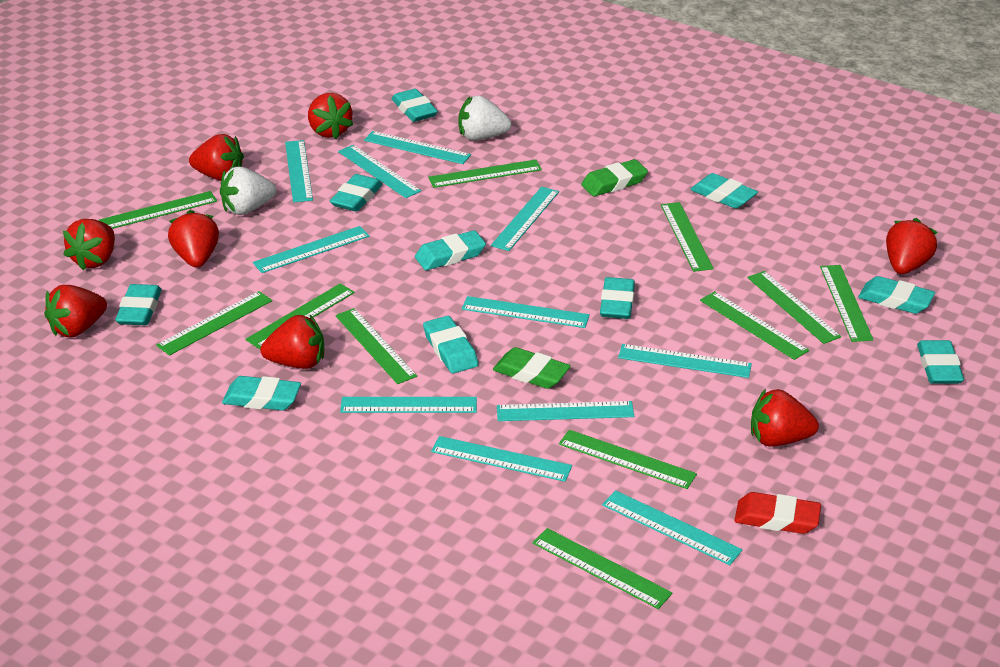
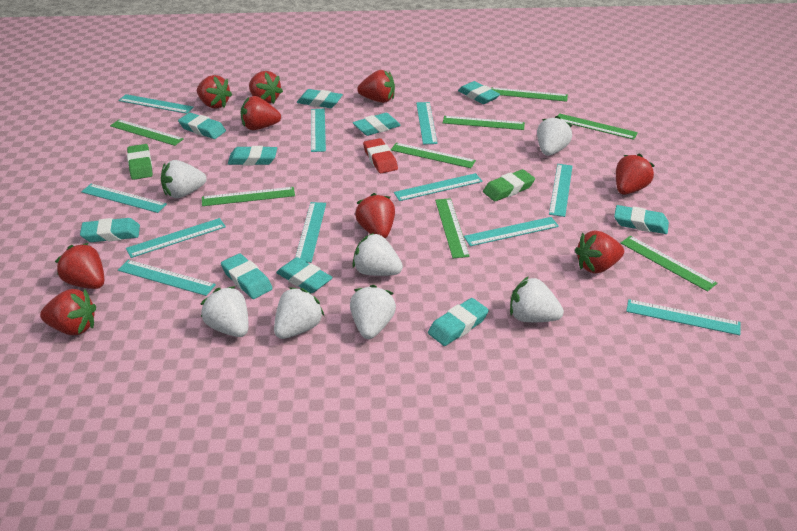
green ruler: [99,191,217,229] [156,291,272,356] [245,283,355,349] [335,308,417,384] [428,159,542,188] [532,528,672,609] [559,430,697,489] [661,202,714,272] [700,291,809,360] [747,271,841,344] [820,265,873,342] = 11 -> [110,119,184,146] [202,187,295,206] [391,143,476,168] [435,198,470,258] [443,116,525,130] [491,87,568,102] [558,113,638,140] [621,236,717,292] = 8
red strawberry: [44,285,107,337] [63,219,115,271] [168,210,219,268] [189,134,244,181] [260,315,324,369] [308,93,353,139] [751,389,819,447] [886,218,937,274] = 8 -> [40,289,96,335] [55,243,104,289] [197,75,232,109] [240,96,281,130] [249,71,283,104] [355,193,395,238] [357,70,395,103] [575,231,624,273] [616,153,655,195] = 9
white strawberry: [220,167,276,215] [458,95,511,141] = 2 -> [161,160,207,198] [201,286,248,337] [274,287,324,339] [350,285,396,339] [352,233,403,276] [510,276,564,322] [537,116,572,156] = 7

